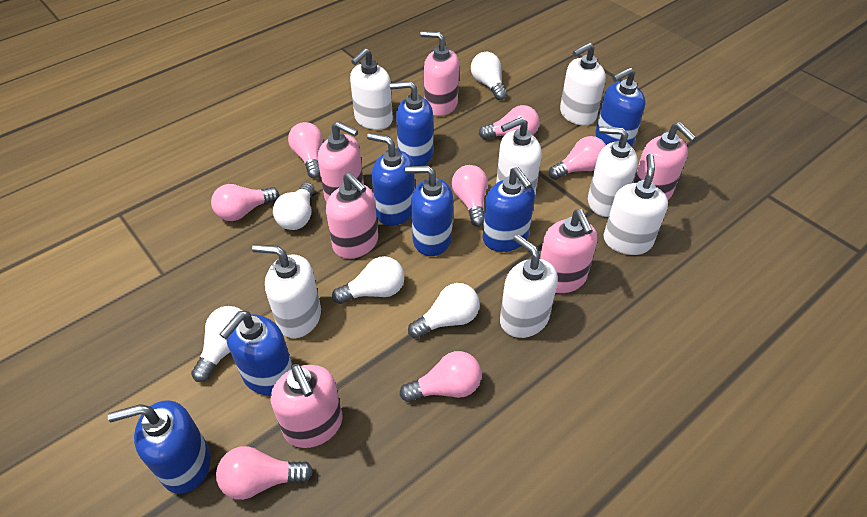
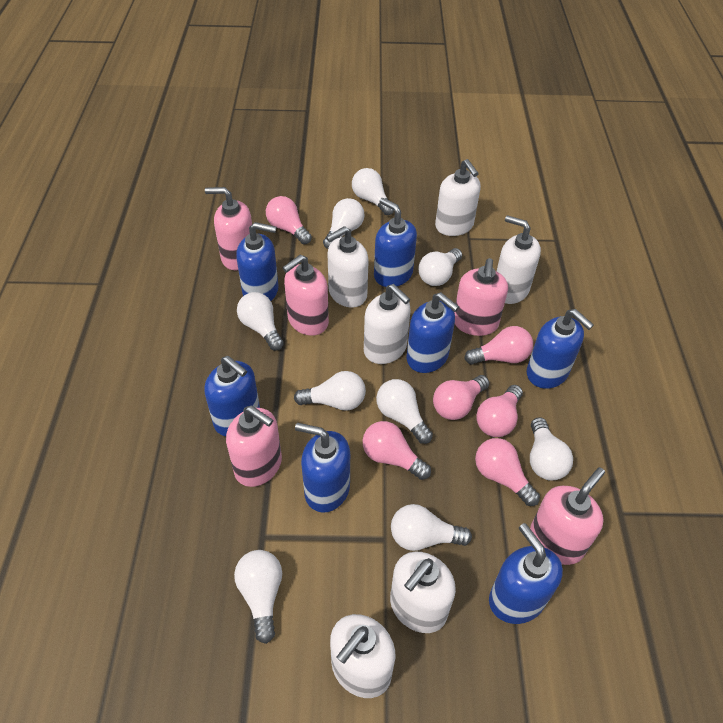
pink light bulb: [211,184,279,221] [216,446,313,500] [288,122,323,178] [400,351,481,402] [452,165,488,227] [479,105,539,139] [548,136,606,180] = 7 -> [266,196,312,244] [363,421,431,480] [433,375,490,420] [465,326,533,365] [475,438,540,506] [476,385,523,437] = 6
pink soap dispenser: [271,364,342,448] [318,121,364,202] [326,172,378,259] [420,31,459,116] [540,209,597,293] [633,122,697,200] = 6 -> [205,187,252,270] [226,406,282,487] [282,255,329,336] [454,258,508,336] [530,467,605,565] = 5
white light bulb: [191,306,242,382] [273,182,315,230] [332,256,404,304] [408,283,480,338] [471,52,507,100] = 5 -> [234,550,282,644] [237,292,284,351] [294,371,366,411] [323,198,365,249] [352,168,394,215] [376,379,433,444] [391,504,472,551] [418,248,462,286] [530,417,573,481] = 9
white soap dispenser: [252,244,321,338] [350,48,393,130] [496,117,542,193] [500,234,558,338] [560,43,606,126] [588,126,638,217] [604,154,668,255] = 7 -> [326,226,369,308] [330,614,395,698] [364,284,411,364] [390,552,456,633] [435,159,481,236] [496,215,541,304] = 6

